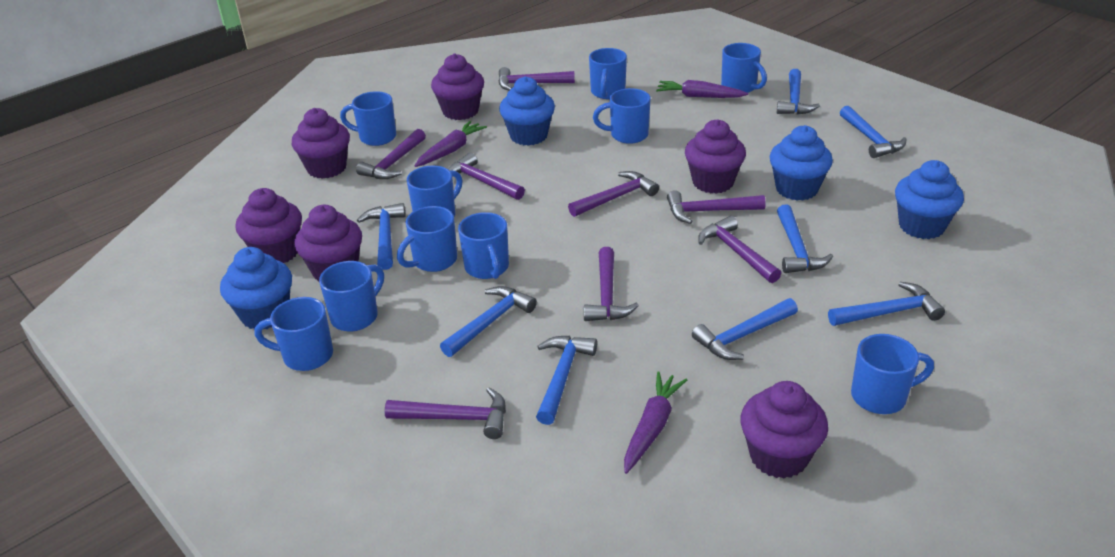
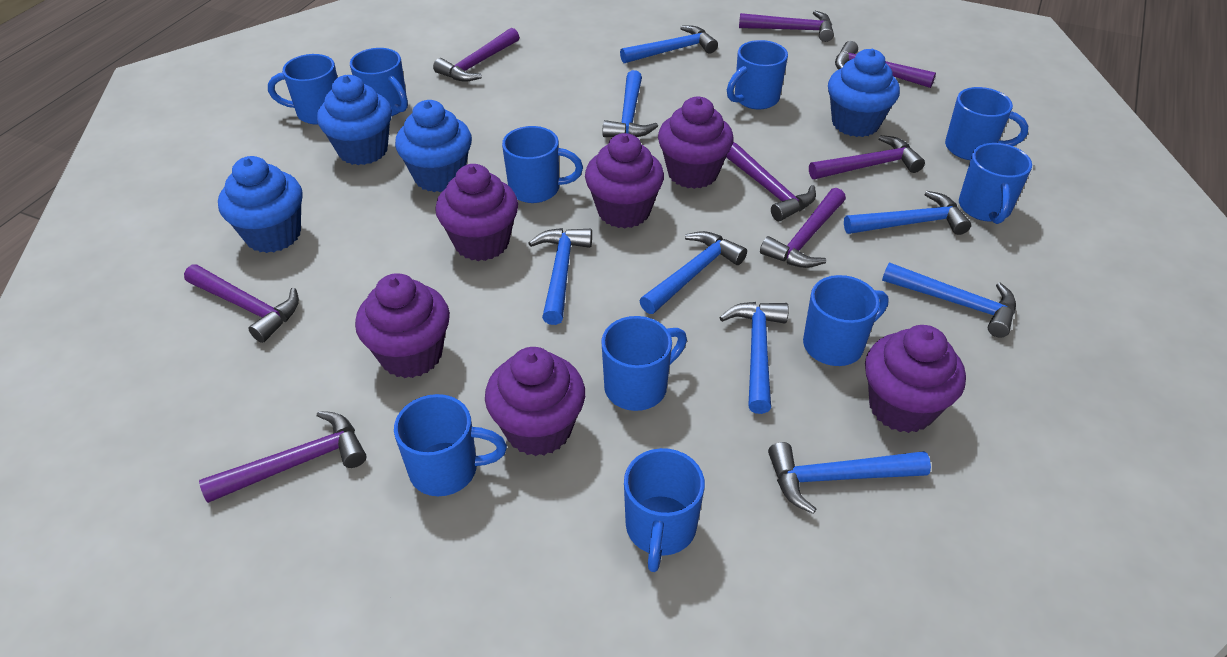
purple carrot: [415,121,487,167] [624,371,687,474] [656,80,748,98] = 3 -> none = 0

